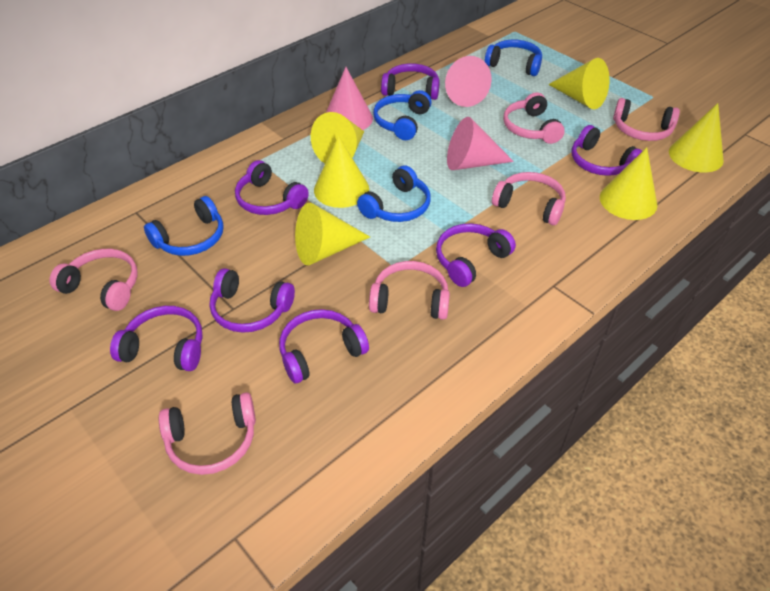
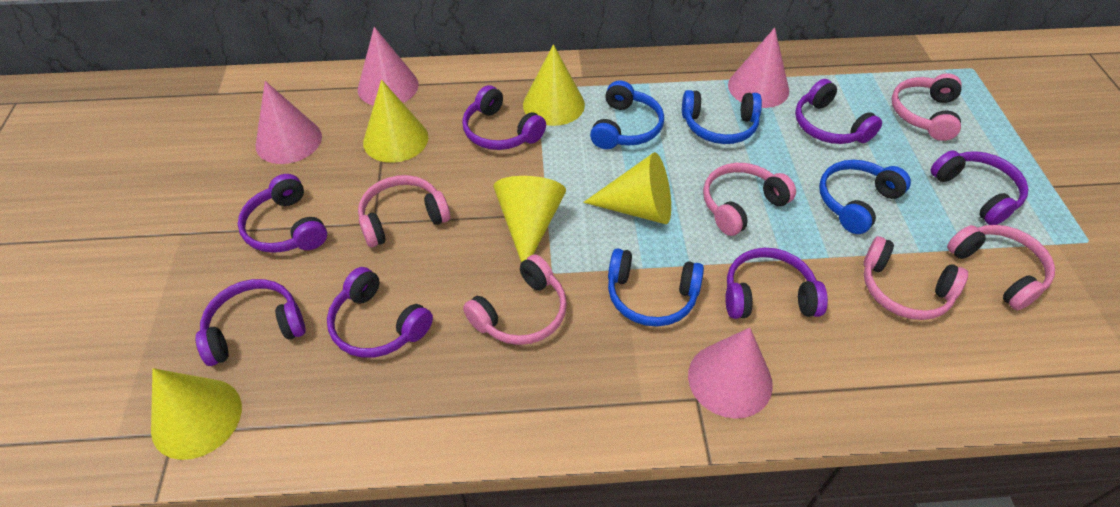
pink cone: [326,67,373,130] [445,56,492,107] [447,117,514,170] = 3 -> [256,81,322,164] [358,27,419,106] [688,328,773,419] [728,28,789,108] = 4
yellow cone: [295,203,370,265] [311,112,364,163] [314,136,369,208] [548,58,609,109] [600,147,657,220] [669,103,724,172] = 6 -> [151,368,242,460] [363,79,428,163] [493,176,566,263] [523,44,585,126] [583,152,671,224] = 5

